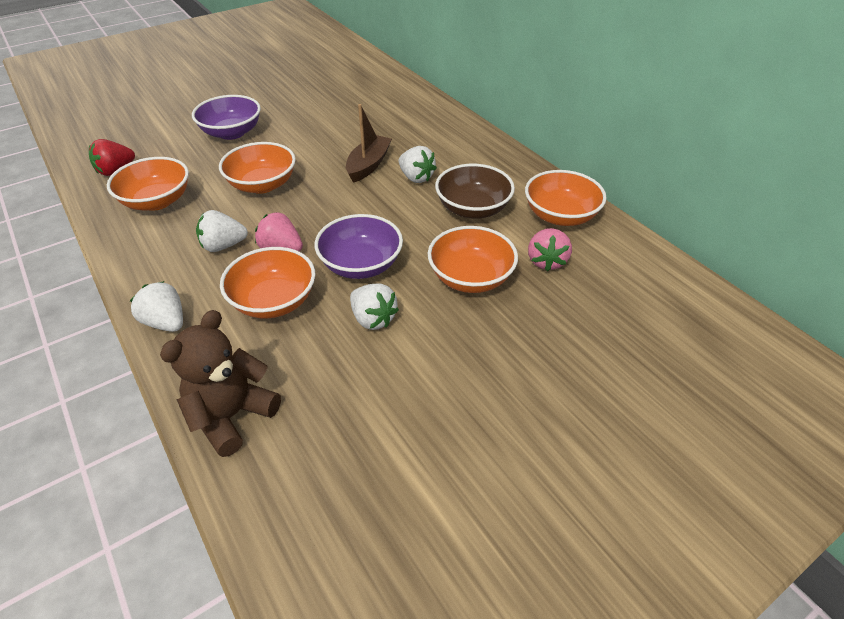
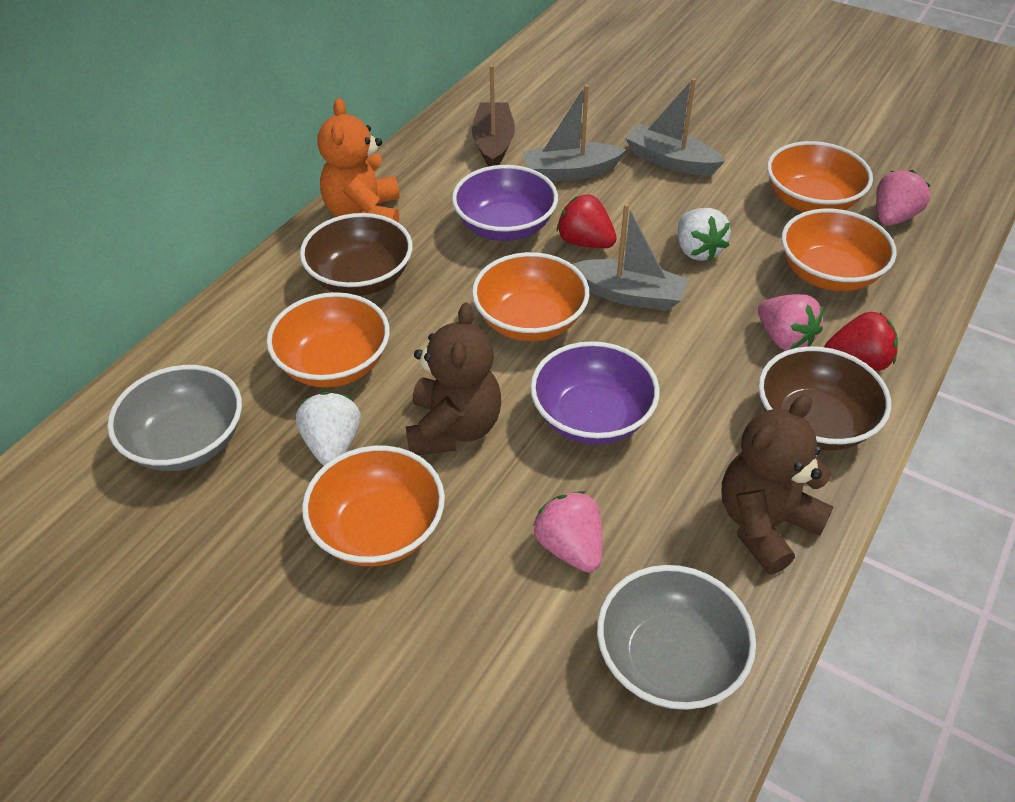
brown bowl: [435,164,515,219] = 1 -> [300,213,412,296] [758,346,891,451] = 2
brown teddy bear: [160,310,281,457] = 1 -> [406,302,501,455] [721,394,833,574] = 2
grey boat: none = 0 -> [523,84,626,181] [572,203,688,311] [625,78,725,176] = 3
grey bowl: none = 0 -> [107,365,242,471] [597,565,756,710] = 2
orange teddy bear: none = 0 -> [317,98,400,223] = 1
pink strawberry: [255,212,303,252] [528,228,572,271] = 2 -> [533,491,603,572] [758,294,823,351] [876,170,931,226] = 3
red strawberry: [89,139,135,176] = 1 -> [557,194,617,248] [824,312,898,371] = 2
white strawberry: [130,281,183,332] [196,210,248,252] [350,283,399,330] [399,146,437,183] = 4 -> [296,392,361,465] [678,208,731,261] = 2

